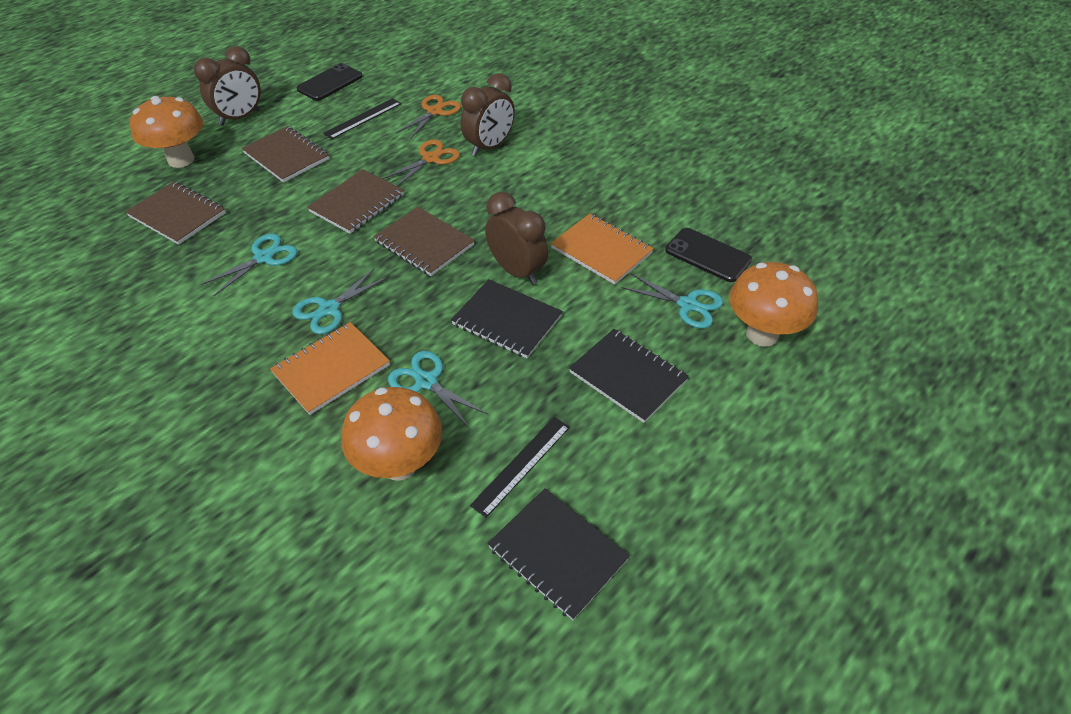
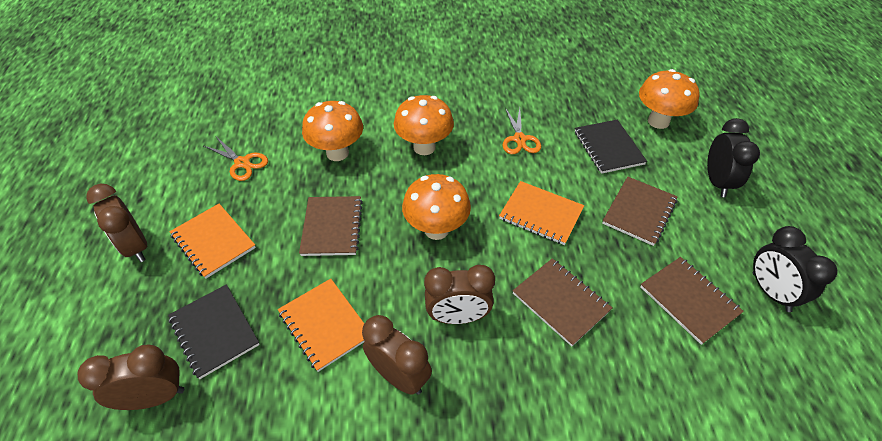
black clock: none = 0 -> [707,118,760,197] [753,226,837,312] = 2
black notebook: [451,279,563,358] [488,488,630,620] [569,329,689,423] = 3 -> [168,284,260,379] [575,120,647,174] = 2
black phone: [296,63,363,101] [665,228,752,282] = 2 -> none = 0
black ruler: [323,98,401,139] [470,417,570,518] = 2 -> none = 0
brown clock: [194,46,261,126] [461,73,515,156] [485,192,548,285] = 3 -> [78,344,184,410] [86,184,147,262] [362,315,432,395] [424,265,495,324] = 4
orange mushroom: [130,96,203,168] [341,387,442,481] [729,262,818,347] = 3 -> [302,101,363,161] [394,95,454,155] [402,174,471,240] [639,69,700,129] = 4
orange notebook: [270,322,390,415] [551,214,654,285] = 2 -> [169,204,256,279] [278,279,364,372] [499,181,584,245] = 3
turquoise scissors: [201,233,298,296] [292,268,388,334] [388,351,488,429] [622,273,723,329] = 4 -> none = 0

